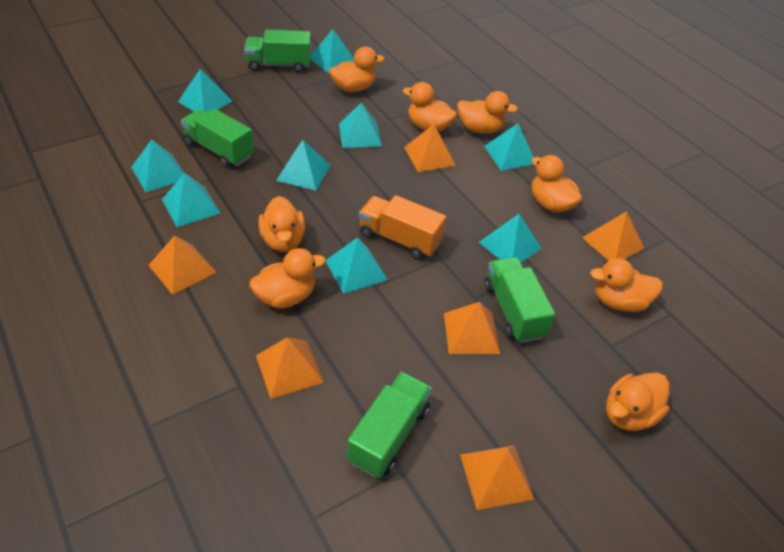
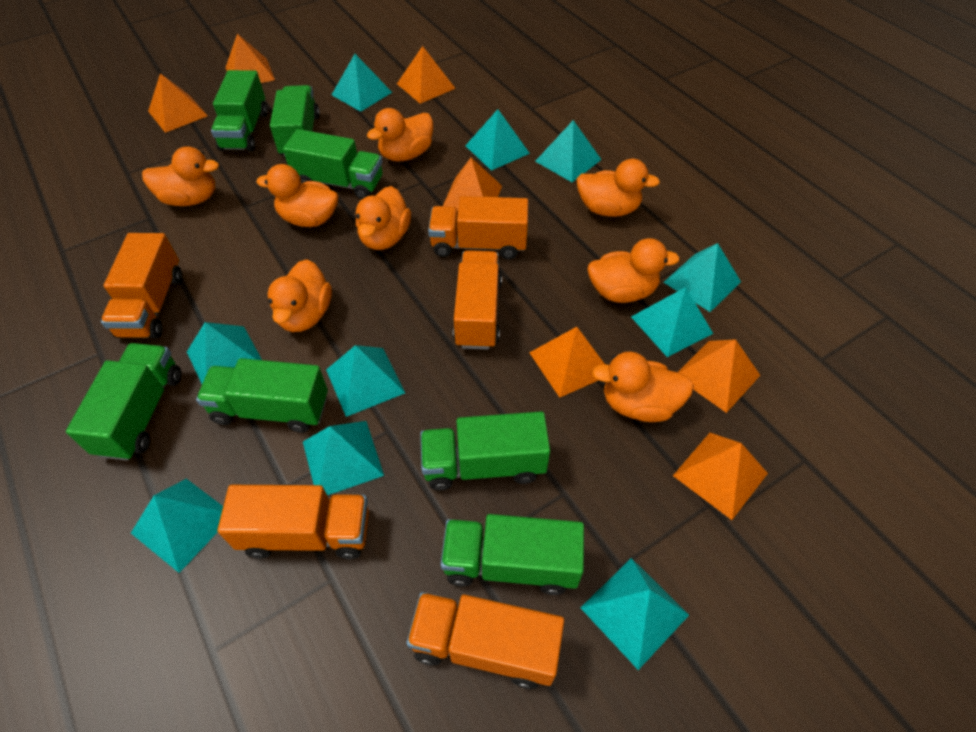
green truck: [181,109,254,168] [244,29,311,73] [347,372,432,478] [484,257,555,343] = 4 -> [66,343,182,461] [196,358,328,433] [211,70,268,151] [270,85,320,157] [283,129,383,199] [420,411,550,490] [440,514,584,595] = 7
orange pyramid: [148,235,216,295] [256,337,324,399] [404,124,456,172] [444,302,500,354] [460,445,534,510] [582,211,644,261] = 6 -> [148,73,208,133] [226,34,275,83] [397,46,456,104] [443,158,502,211] [529,327,604,398] [673,433,768,520] [678,339,760,413] = 7
orange truck: [359,195,447,260] = 1 -> [101,233,182,338] [217,485,369,559] [406,592,564,689] [428,196,528,259] [453,250,502,350] = 5
turquoise pyramid: [131,139,184,192] [162,173,220,227] [178,69,232,112] [276,140,330,191] [310,29,354,74] [326,237,388,294] [339,102,382,148] [479,214,542,262] [484,123,534,171] = 9 -> [131,479,223,573] [187,322,262,384] [303,421,384,495] [326,345,405,417] [332,54,392,112] [465,109,530,171] [535,120,601,182] [581,558,689,670] [631,287,713,357] [663,243,741,312] = 10

